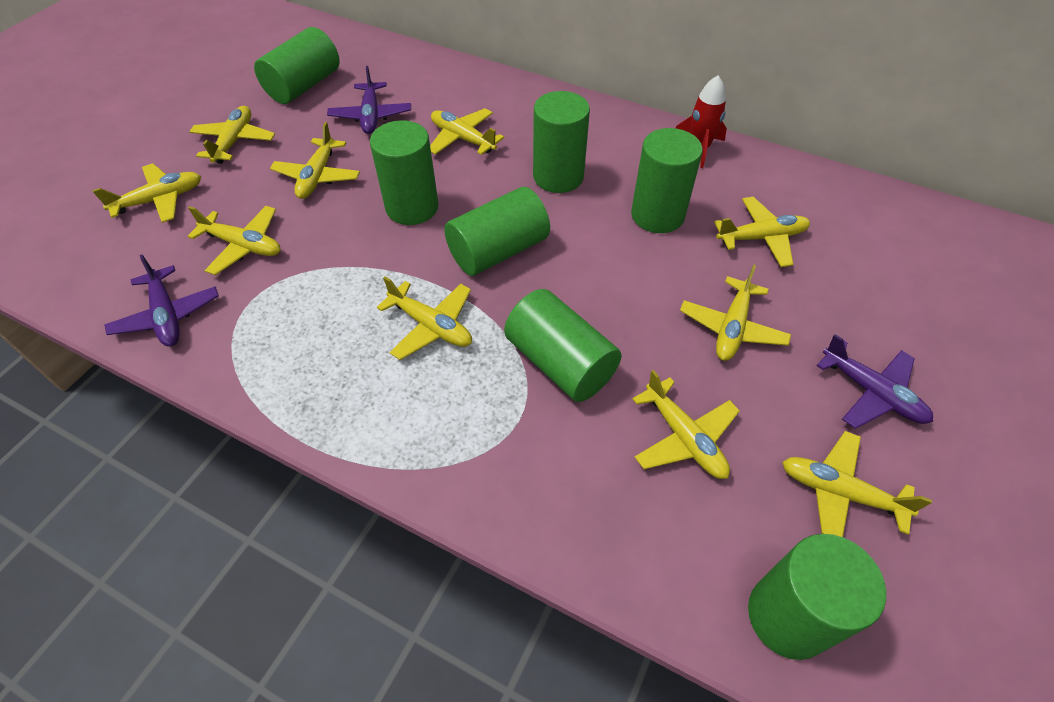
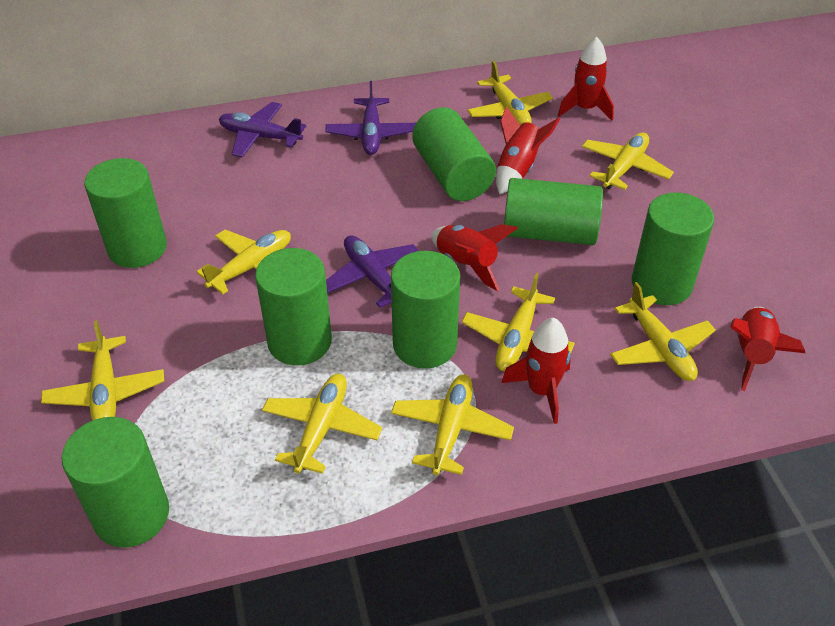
red rocket: [676,75,727,168] = 1 -> [431,224,518,291] [496,106,560,194] [501,318,571,424] [558,37,614,120] [730,307,805,391] = 5
yellow plane: [92,163,201,223] [188,206,281,275] [189,106,275,164] [270,122,360,199] [377,276,472,360] [430,108,504,155] [632,370,740,479] [680,265,791,361] [714,197,810,267] [782,431,932,537] = 10 -> [41,320,164,421] [196,230,291,295] [262,374,382,474] [391,374,514,475] [462,273,575,371] [467,61,553,125] [582,132,674,190] [610,282,716,381] = 8

